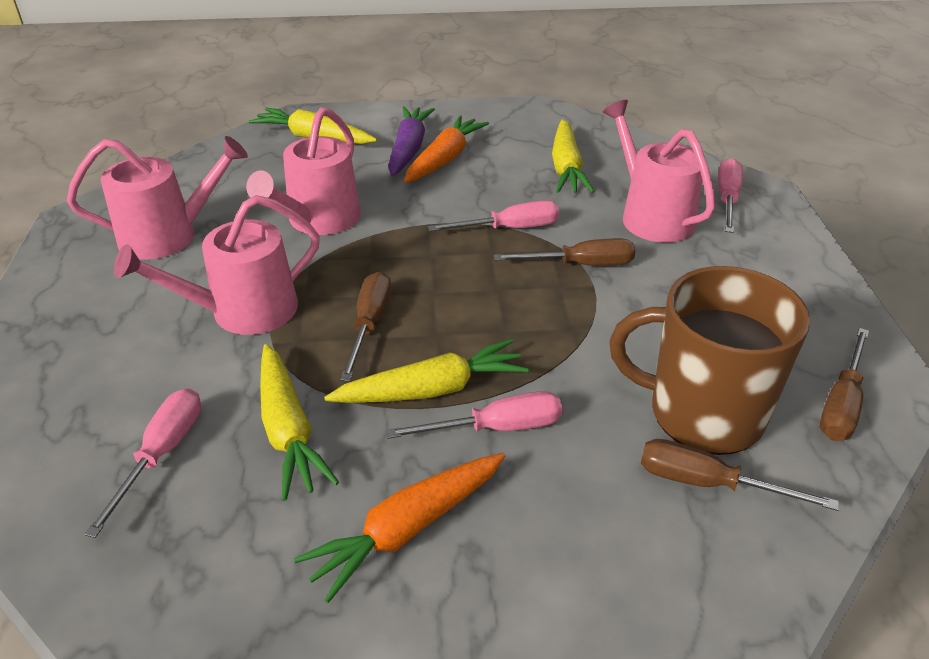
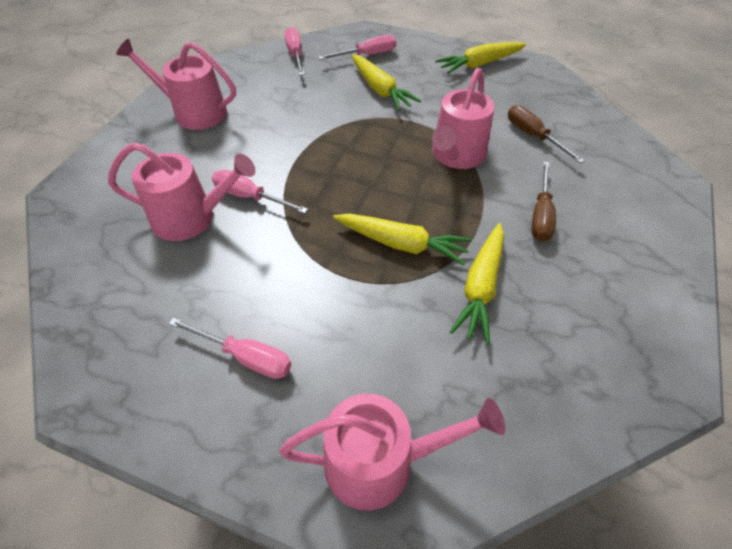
brown mug: [609,266,810,455] = 1 -> none = 0
brown screwdriver: [340,272,391,382] [494,238,635,266] [641,439,839,511] [820,328,869,441] = 4 -> [508,105,585,164] [532,161,556,242] = 2
orange carrot: [294,453,505,603] [404,115,489,183] = 2 -> none = 0
purple carrot: [388,106,435,176] = 1 -> none = 0

